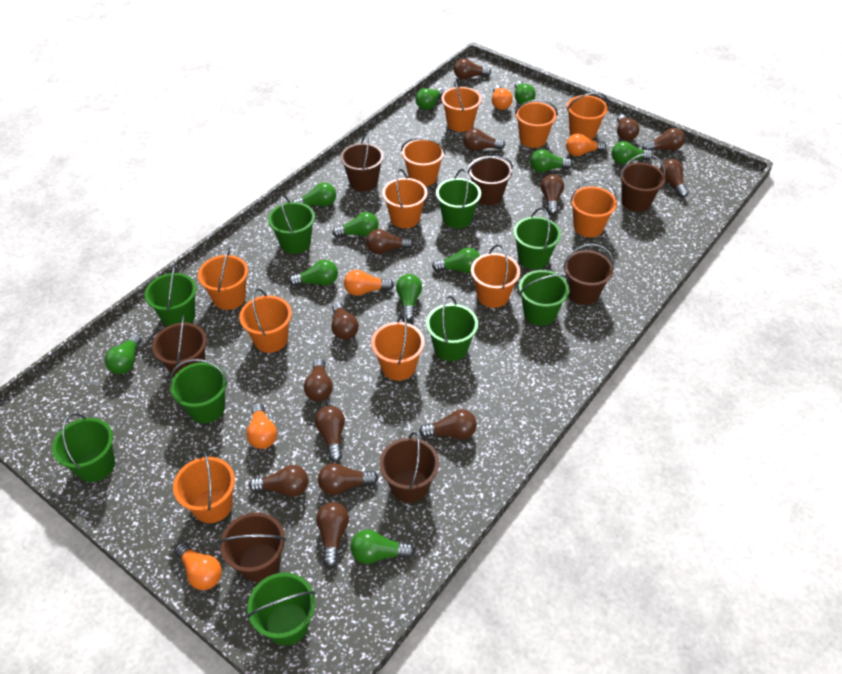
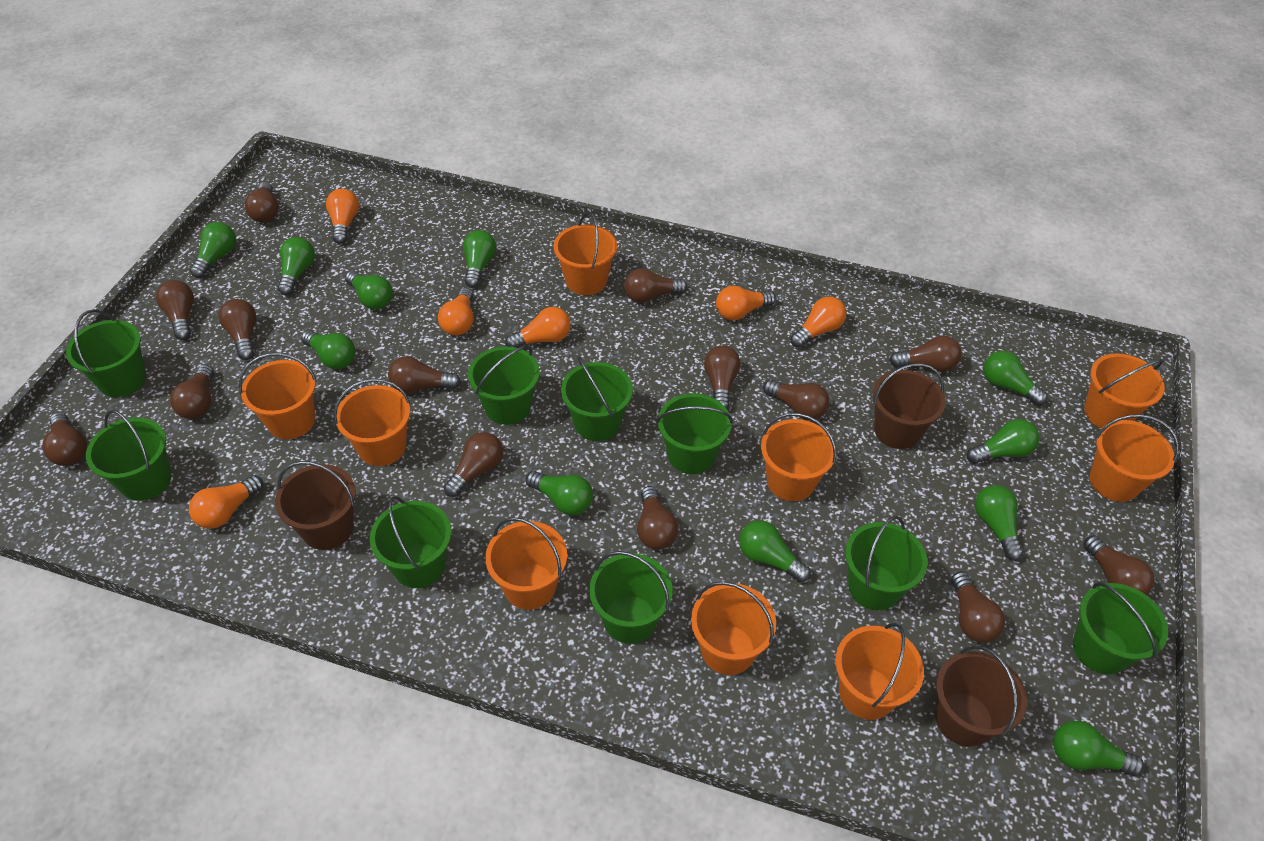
brown bucket: [152,315,207,377] [219,512,286,582] [340,134,384,191] [379,432,439,503] [468,156,513,205] [563,244,614,305] [620,154,665,212] = 7 -> [275,461,356,550] [873,363,946,449] [935,645,1027,747] = 3
orange bucket: [173,451,235,523] [198,247,248,310] [239,289,292,353] [371,315,425,381] [382,169,427,228] [401,138,445,186] [441,77,482,132] [471,245,520,308] [515,100,558,148] [567,93,608,139] [570,178,617,237] = 11 -> [239,353,317,439] [334,378,410,466] [485,517,567,610] [554,212,617,295] [691,581,776,675] [761,413,837,501] [835,623,924,720] [1084,353,1165,428] [1090,414,1179,502] = 9
orange light bulb: [174,542,222,590] [246,403,277,449] [344,270,394,296] [492,85,513,110] [566,134,606,156] = 5 -> [189,475,263,529] [326,189,359,244] [438,288,473,336] [505,307,571,348] [716,286,776,320] [790,297,846,348] = 6

